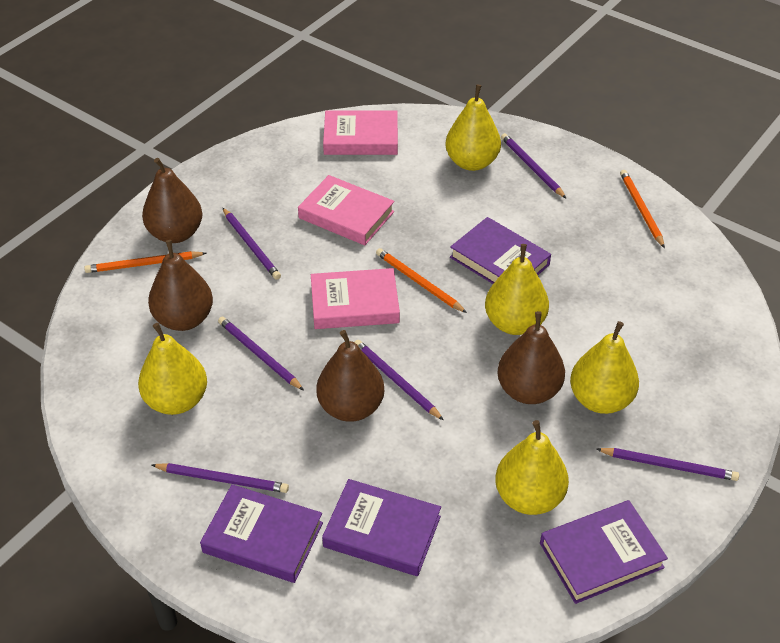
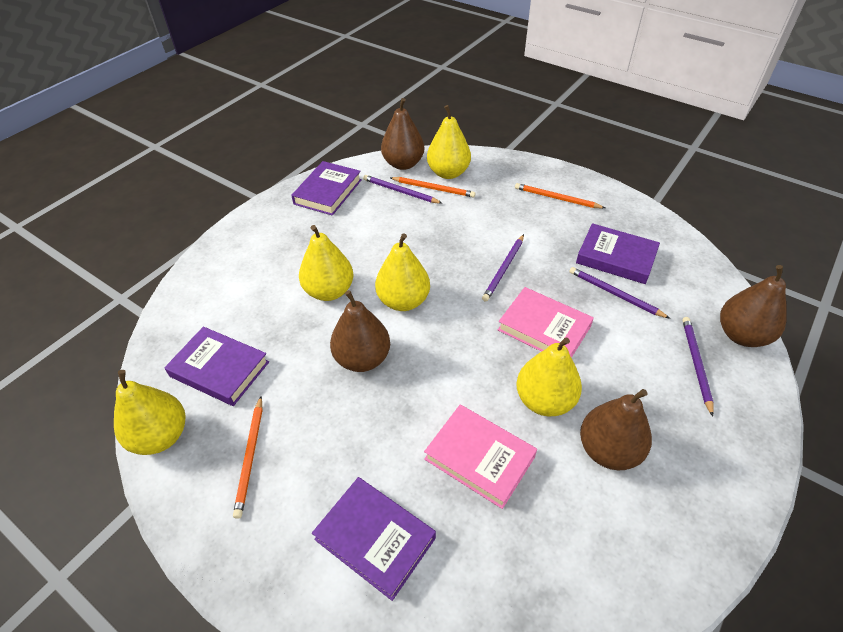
pink book: [298,175,394,245] [311,268,400,329] [323,110,398,155] = 3 -> [424,405,537,509] [498,287,594,358] = 2
purple pencil: [152,463,289,493] [218,317,304,391] [222,207,281,280] [354,340,443,420] [501,133,567,199] [596,448,739,481] = 6 -> [363,175,442,204] [482,234,524,302] [569,267,670,319] [682,317,714,417] = 4

